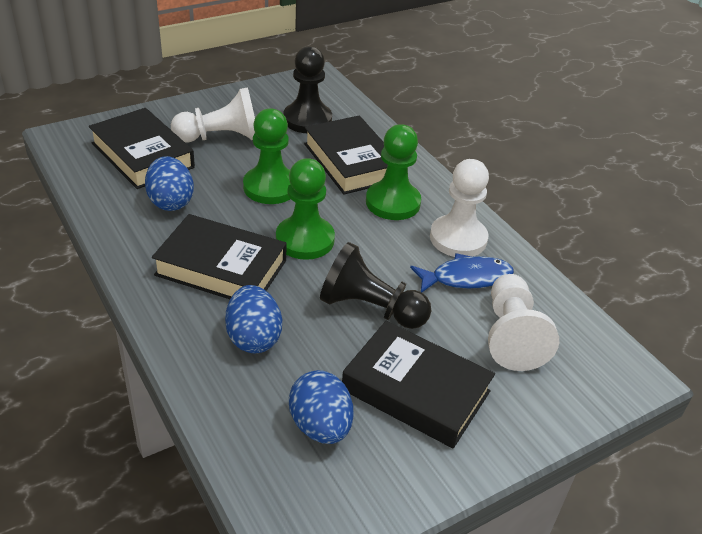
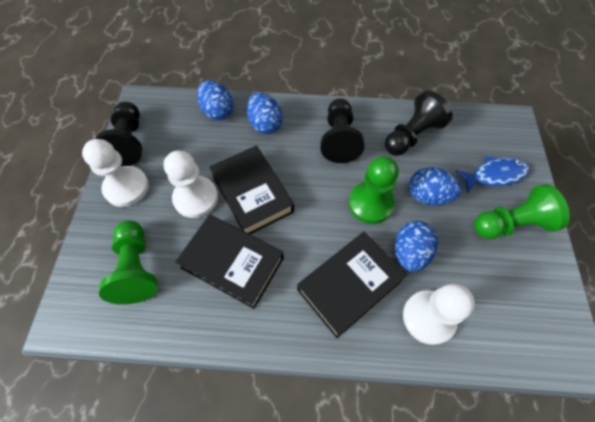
black book: [89,108,195,189] [152,214,287,299] [304,116,388,195] [342,321,495,448] = 4 -> [175,214,284,309] [209,146,294,234] [297,232,407,338] = 3
black pawn: [283,46,332,133] [320,242,431,329] = 2 -> [95,102,142,167] [320,98,365,163] [385,91,453,156] = 3
blue egg: [145,156,194,211] [225,285,282,353] [289,370,353,444] = 3 -> [197,80,234,120] [247,93,283,134] [395,221,438,272] [409,167,462,205] = 4

